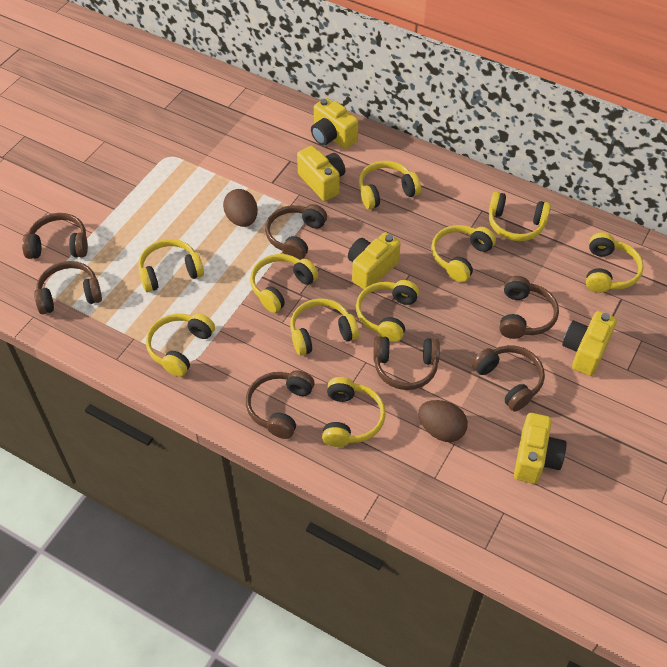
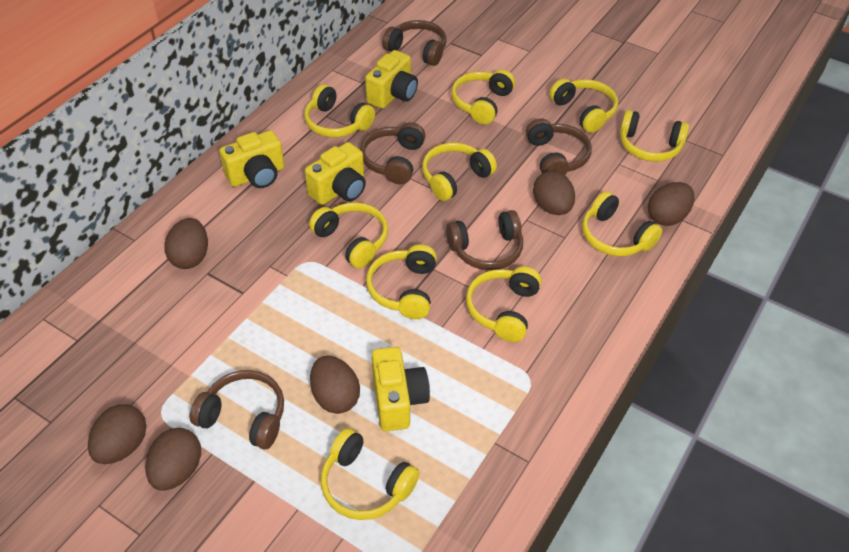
brown egg: [223,189,258,227] [418,400,468,442] = 2 -> [88,404,147,464] [145,428,201,491] [164,218,208,269] [310,356,360,414] [533,171,575,215] [648,182,695,226] = 6
brown headphones: [22,213,88,259] [34,261,102,314] [246,370,315,439] [265,204,327,260] [373,336,440,390] [472,345,545,412] [499,276,559,339] = 7 -> [190,370,284,449] [360,122,425,184] [382,20,447,66] [446,210,523,270] [526,118,592,175] = 5
yellow camera: [297,146,345,201] [311,98,359,149] [348,232,401,289] [514,413,567,484] [562,311,617,376] = 5 -> [219,130,284,188] [305,142,366,205] [365,50,418,109] [372,347,430,431] = 4

